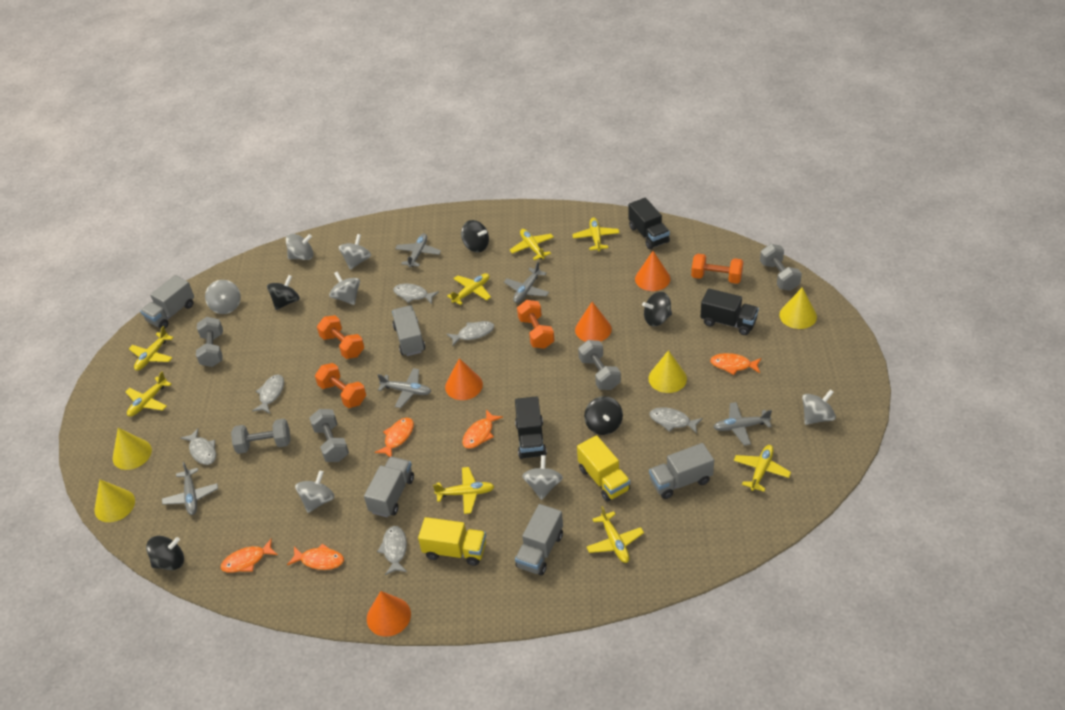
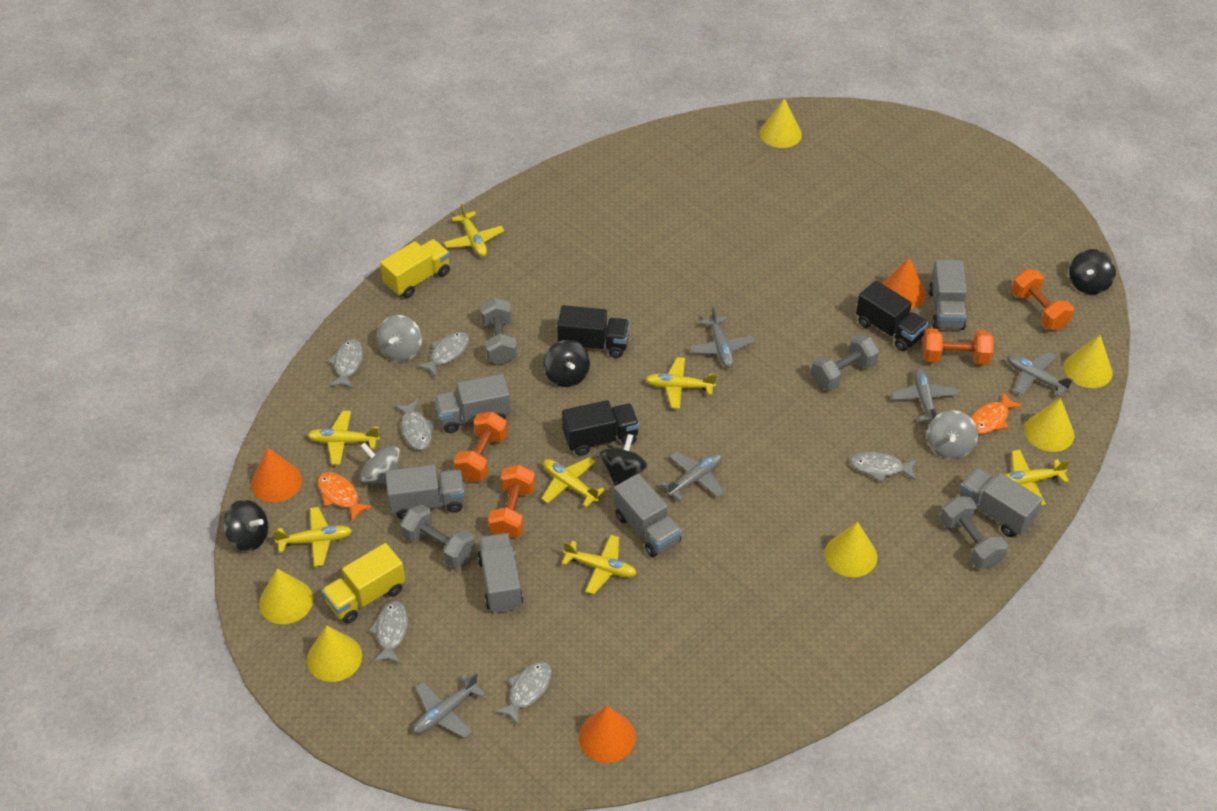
black spinning top: [146,536,184,570] [267,275,300,310] [461,220,489,252] [584,396,623,435] [642,292,672,326] = 5 -> [223,500,268,551] [543,340,590,387] [599,434,648,486] [1069,249,1116,295] = 4
grey dumbbell: [196,317,223,367] [231,419,291,454] [309,409,349,462] [578,340,621,390] [760,244,802,291] = 5 -> [400,504,475,568] [480,298,517,365] [811,334,880,390] [940,496,1008,569] = 4
grey spinning top: [205,280,241,314] [286,234,313,260] [295,470,335,513] [329,271,360,305] [339,234,371,270] [522,455,563,500] [802,389,836,425] = 7 -> [360,443,400,484] [377,315,422,362] [927,410,978,459] = 3
grey truck: [140,275,194,329] [364,457,414,517] [392,306,425,356] [515,504,563,575] [649,443,714,499] = 5 -> [385,465,464,519] [434,374,511,433] [477,533,524,613] [614,474,682,557] [928,260,967,330] [960,467,1043,537] = 6
orange cone: [367,591,411,637] [445,358,483,400] [575,302,612,342] [635,251,670,291] = 4 -> [251,448,302,502] [579,706,636,763] [882,257,926,309] = 3
orange fish: [221,538,278,573] [287,544,344,570] [375,418,414,457] [462,409,503,449] [710,353,761,375] = 5 -> [318,472,373,522] [971,392,1023,434] = 2
yellow cone: [94,480,135,522] [113,428,152,470] [649,350,687,393] [779,287,817,329] = 4 -> [259,568,313,624] [307,626,362,682] [760,98,802,148] [824,522,877,577] [1024,398,1075,452] [1064,335,1113,388] = 6
yellow plane: [126,371,172,417] [129,326,174,371] [433,467,495,514] [447,273,491,305] [510,229,554,260] [572,217,619,251] [587,506,644,563] [734,445,791,492] = 8 -> [273,507,352,567] [307,411,380,465] [444,204,504,257] [542,457,606,507] [562,535,637,594] [645,357,717,409] [1004,450,1070,506] = 7

